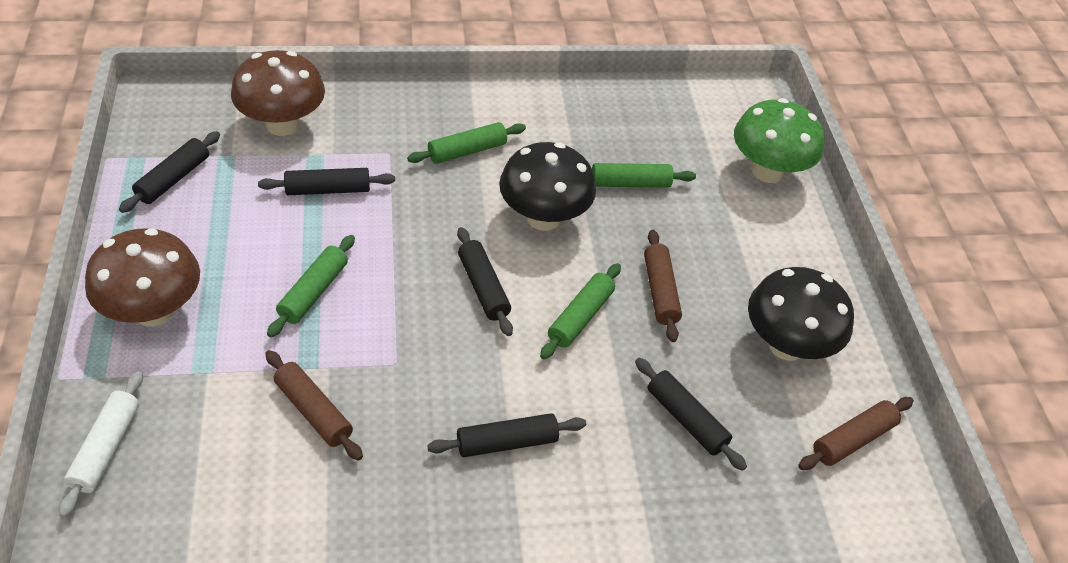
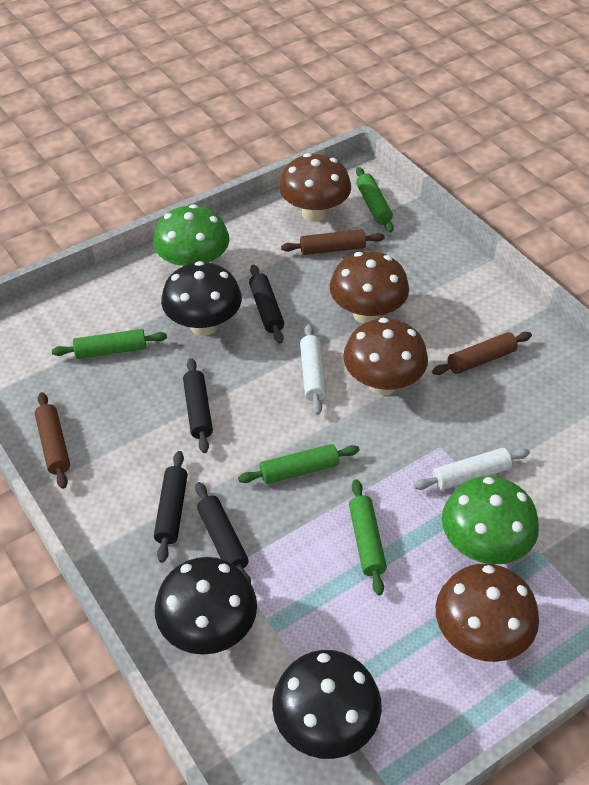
black mushroom: [499,142,596,231] [748,267,854,361] = 2 -> [155,557,257,655] [161,261,242,336] [272,650,382,759] = 3
black rolling pin: [119,131,220,213] [258,168,395,195] [427,413,586,457] [457,227,513,336] [635,358,747,471] = 5 -> [154,451,188,563] [183,358,213,453] [195,482,251,584] [249,265,284,343] = 4
brown mushroom: [85,228,200,327] [231,50,325,136] = 2 -> [279,153,351,222] [330,251,409,324] [343,318,428,395] [436,563,539,662] = 4
green mushroom: [734,98,824,183] = 1 -> [153,204,229,267] [442,476,539,564] = 2
white rolling pin: [59,371,143,517] = 1 -> [300,324,326,415] [413,448,530,490] = 2

